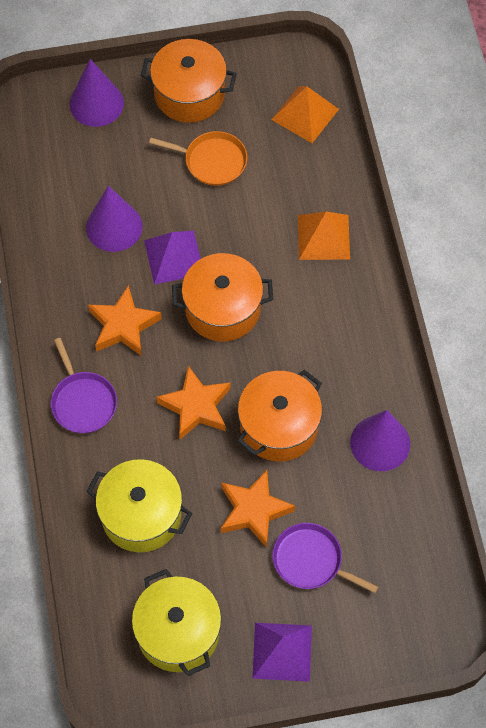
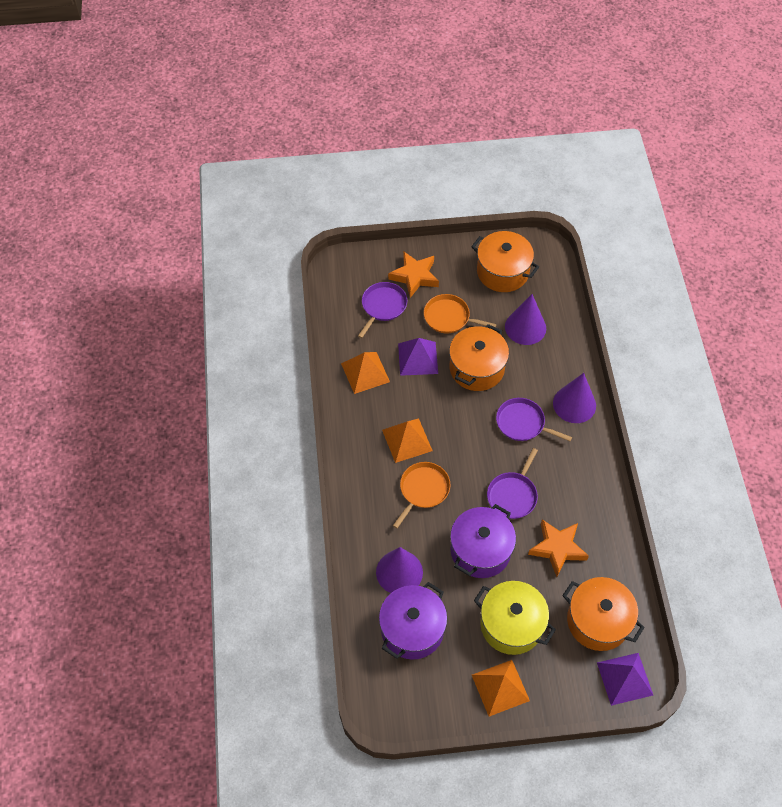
orange pan: [149,131,247,186] = 1 -> [393,462,451,528] [424,294,497,334] = 2
orange pyramid: [271,86,339,143] [298,212,350,260] = 2 -> [341,352,390,394] [382,418,433,463] [472,660,530,716] = 3
orange star: [88,285,162,356] [156,366,231,440] [221,470,295,548] = 3 -> [388,251,439,298] [528,519,589,577] = 2
purple pan: [51,338,117,433] [272,523,378,593] = 2 -> [358,282,407,338] [487,448,538,519] [496,398,572,442] = 3
purple pot: none = 0 -> [379,582,447,660] [450,504,516,578] = 2
yellow pot: [86,459,192,552] [132,569,222,676] = 2 -> [474,581,556,655] = 1

